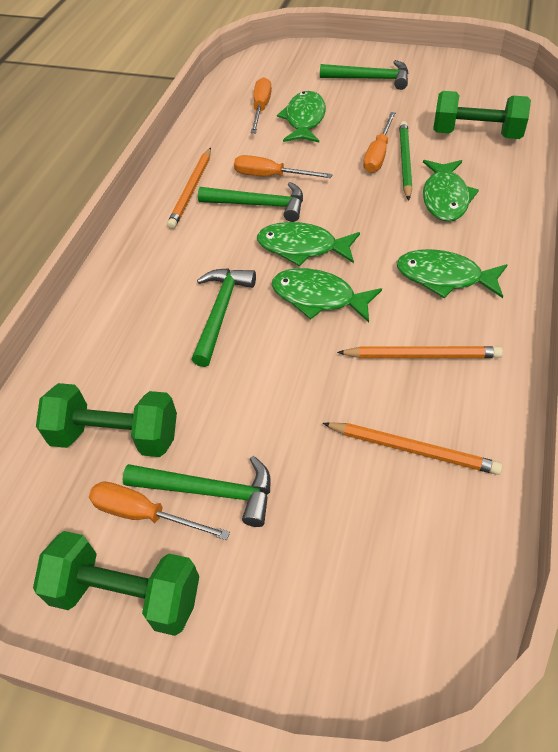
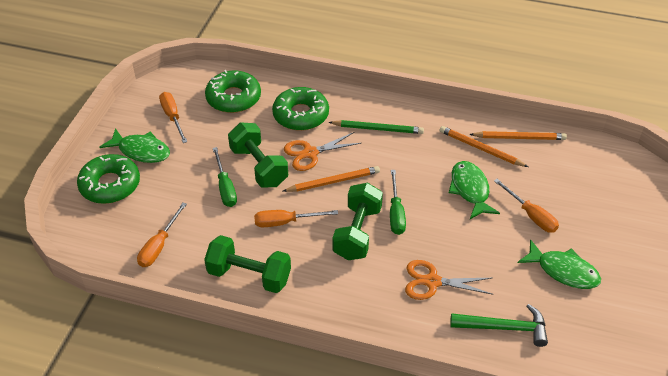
green donut: none = 0 -> [77,154,140,204] [205,70,261,113] [272,87,329,131] = 3
green fish: [257,222,360,266] [272,268,382,322] [277,91,326,142] [397,249,507,298] [423,160,479,221] = 5 -> [99,128,170,163] [449,161,500,219] [518,239,601,289] = 3
green hammer: [123,456,271,527] [192,268,256,367] [198,182,303,222] [320,60,409,90] = 4 -> [450,304,548,347] = 1
green screwdriver: none = 0 -> [213,147,237,207] [390,170,406,235] = 2
orange scissors: none = 0 -> [284,132,361,171] [405,260,492,300] = 2

